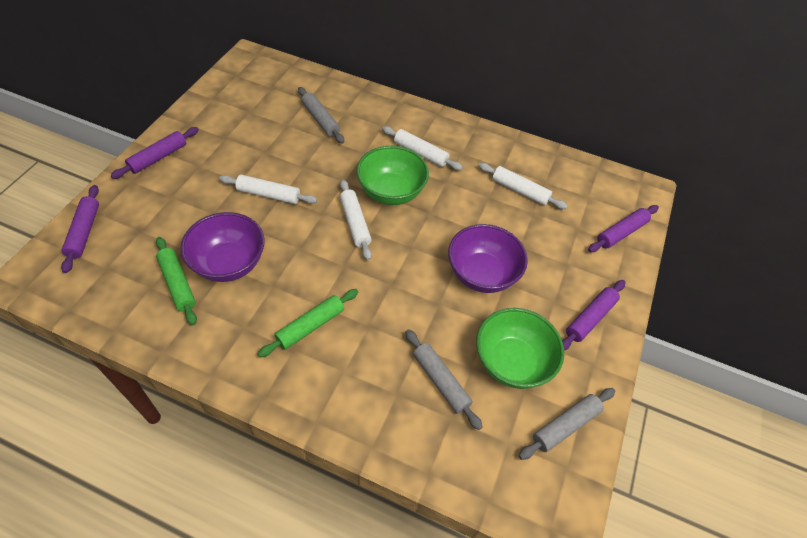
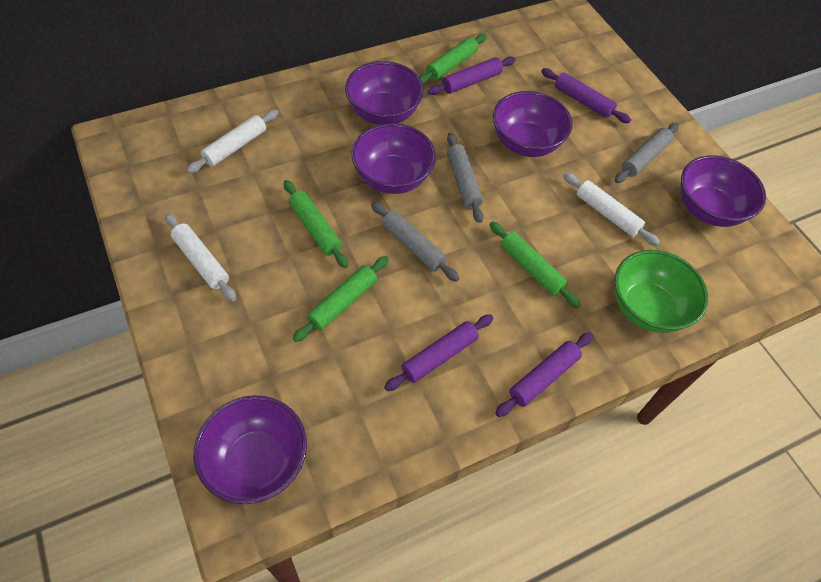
green bowl: [356,146,429,205] [476,308,564,389] = 2 -> [614,250,708,333] = 1
green rolling pin: [156,237,197,325] [258,289,358,357] = 2 -> [284,180,348,268] [293,256,389,342] [419,34,486,84] [489,221,581,308] = 4
purple bowl: [180,212,265,282] [448,224,528,293] = 2 -> [193,395,307,504] [345,61,424,125] [351,123,436,194] [493,91,573,157] [680,155,766,227] = 5
white rolling pin: [219,175,317,204] [340,179,372,260] [382,126,463,170] [478,163,567,209] = 4 -> [165,213,236,301] [187,110,278,173] [563,173,660,246] = 3

